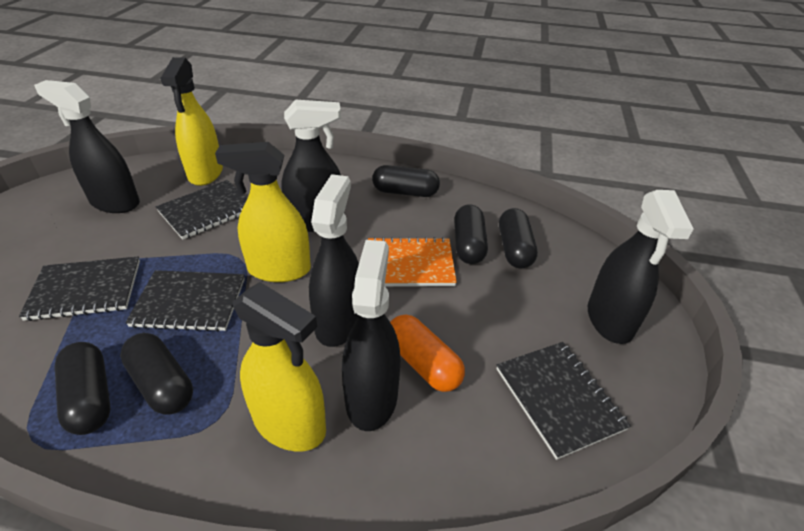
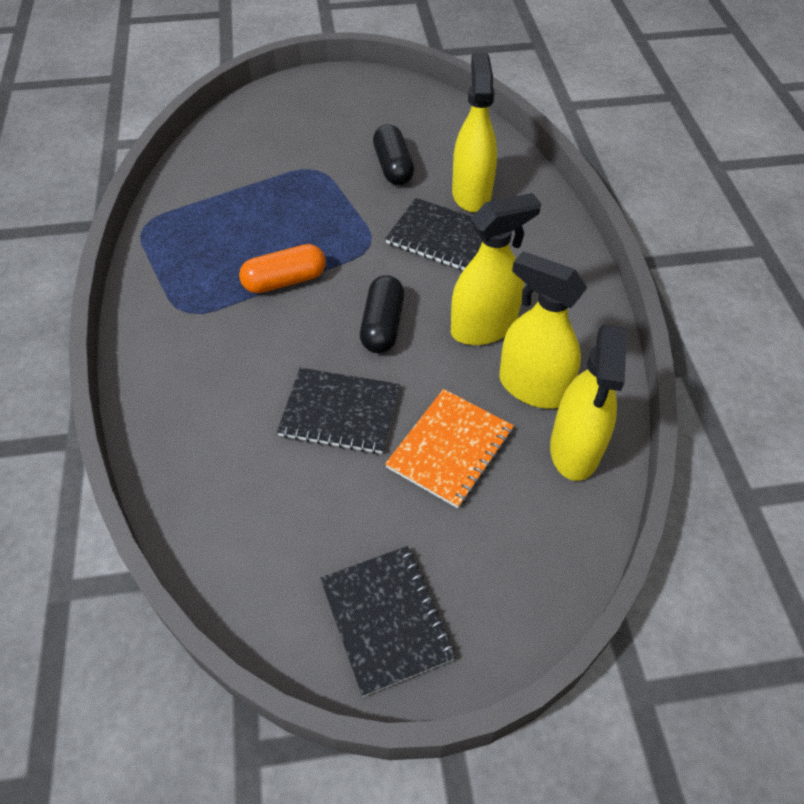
black capsule: [55,342,111,435] [120,333,193,415] [372,165,440,197] [454,204,488,264] [499,208,538,269] = 5 -> [360,275,404,353] [373,124,415,185] = 2
black notebook: [19,256,140,321] [125,270,245,332] [156,180,247,240] [497,342,631,460] = 4 -> [277,368,400,454] [320,546,456,697] [385,198,482,271] = 3
black spray bottle: [34,80,140,213] [281,100,341,232] [309,174,359,347] [342,240,400,431] [588,190,693,344] = 5 -> none = 0
yellow spray bottle: [160,57,223,186] [215,142,311,282] [233,282,326,451] = 3 -> [451,193,541,345] [452,53,497,212] [499,251,587,409] [550,325,627,481] = 4

